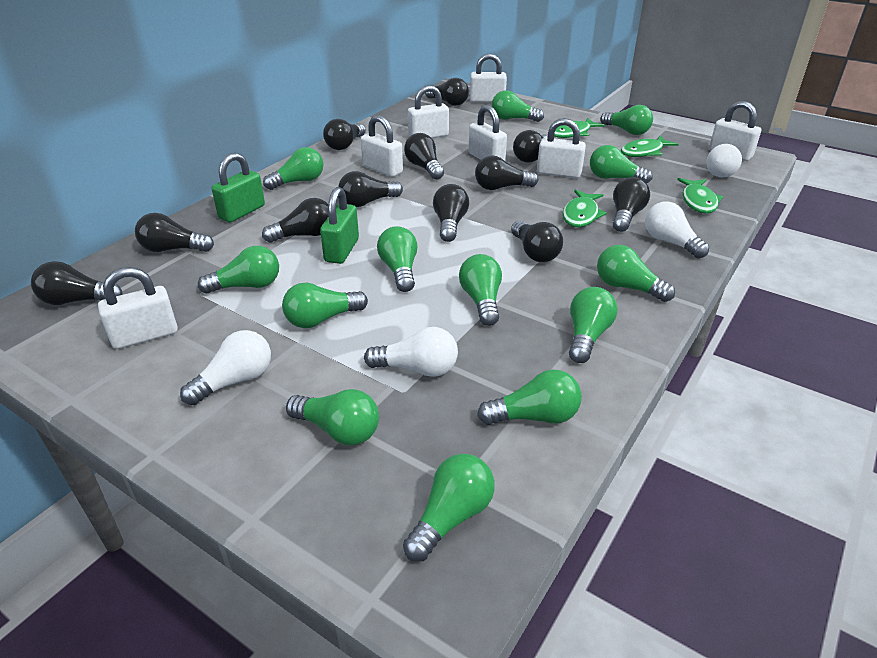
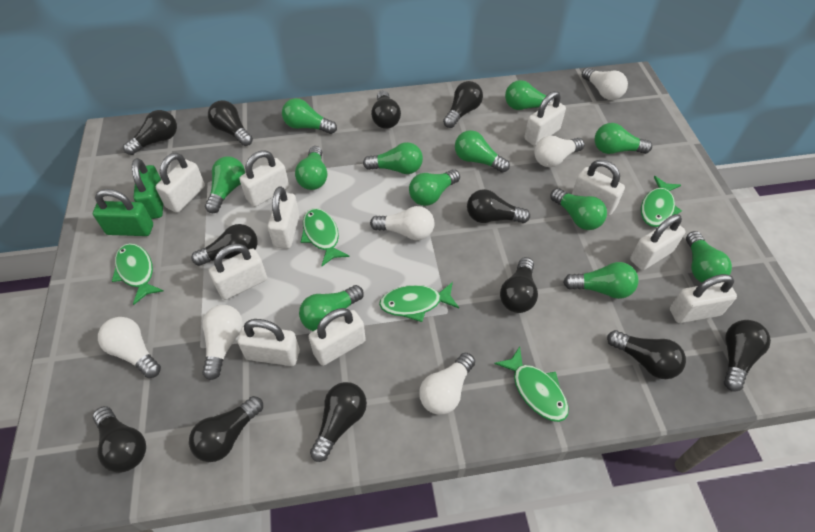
green fish: [554,118,605,138] [562,190,607,227] [621,135,679,157] [677,178,723,214] = 4 -> [112,243,163,305] [301,208,349,266] [379,282,459,322] [494,347,569,422] [641,176,682,227] = 5
green light bulb: [198,246,279,294] [263,147,323,190] [282,283,368,328] [286,389,379,446] [377,226,417,292] [403,454,495,562] [459,254,502,326] [477,369,582,425] [492,90,544,122] [569,287,617,363] [590,145,652,184] [597,245,675,302] [600,105,653,135] = 13 -> [205,156,245,213] [282,98,337,134] [295,146,327,190] [299,285,364,331] [363,142,423,174] [409,169,460,206] [455,130,510,173] [505,80,554,110] [550,188,607,230] [563,262,638,299] [594,123,652,154] [686,231,732,283] = 12
white light bulb: [180,330,271,405] [364,327,458,377] [645,202,709,258] [706,144,742,178] = 4 -> [98,317,161,378] [202,305,243,380] [370,206,434,240] [419,353,475,415] [534,136,585,167] [582,67,628,100] = 6
white padlock: [98,267,178,349] [361,115,403,177] [408,85,449,138] [469,105,507,161] [470,53,507,102] [537,118,586,178] [709,101,761,161] = 7 -> [156,153,205,213] [209,244,267,300] [238,319,300,366] [239,151,289,207] [268,186,300,249] [308,308,366,366] [524,91,566,146] [572,160,625,216] [630,214,685,270] [670,274,737,323] = 10

